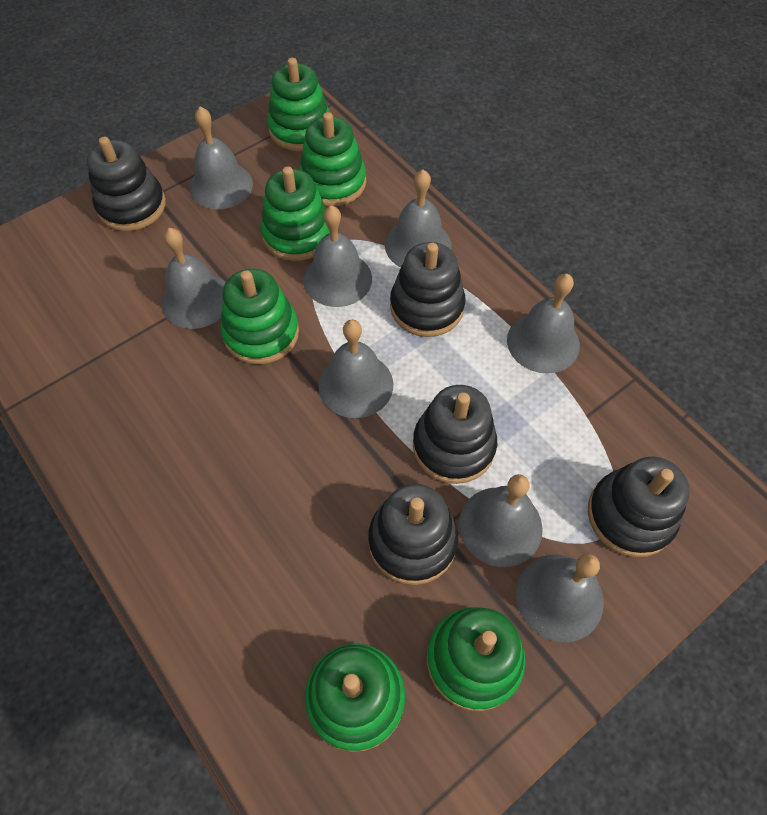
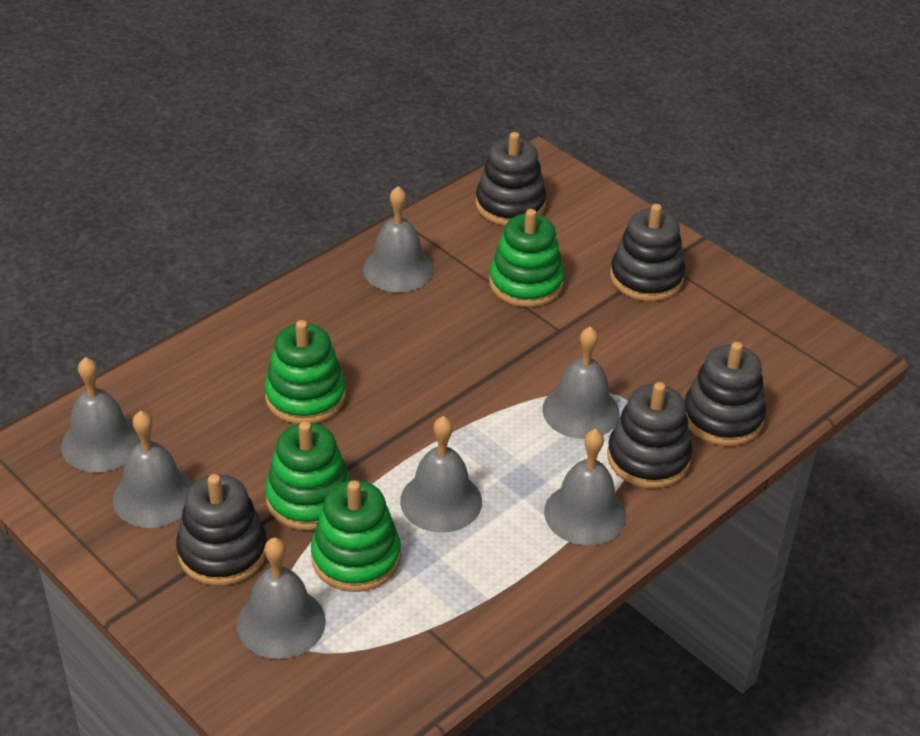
green stacking toy: [220,269,299,365] [260,166,330,261] [267,58,330,151] [299,112,366,206] [305,644,405,752] [427,607,526,711] = 6 -> [264,320,346,424] [265,421,352,530] [311,480,401,592] [489,209,564,307] = 4
grey bell: [161,228,226,329] [189,107,253,209] [303,205,372,307] [318,320,393,418] [385,170,452,267] [459,474,543,567] [507,273,580,374] [516,554,604,642] = 8 -> [61,357,141,472] [113,411,193,528] [237,538,326,659] [363,186,433,293] [400,416,482,533] [542,326,620,439] [544,429,626,546] = 7

